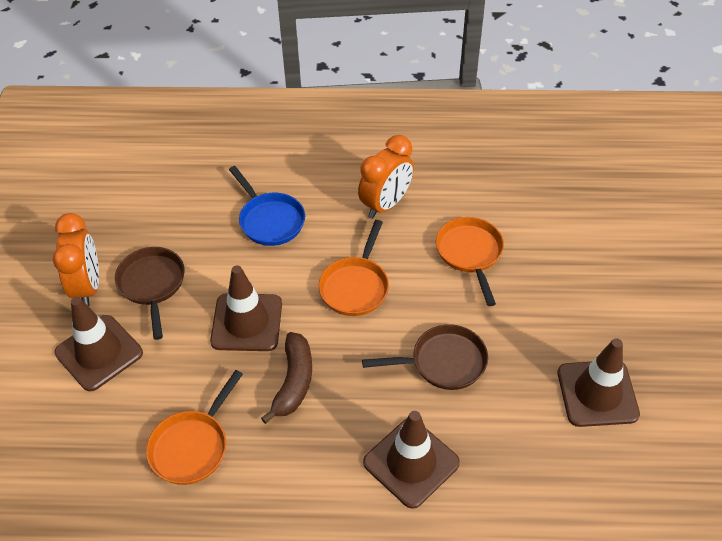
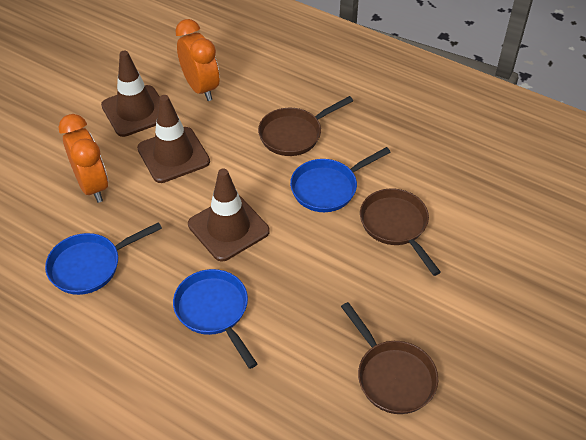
blue pan: [229,166,305,246] = 1 -> [45,222,162,295] [173,269,257,369] [290,147,391,212] = 3
brown banana: [261,332,312,424] = 1 -> none = 0
brown pan: [115,247,185,340] [362,324,488,390] = 2 -> [258,96,353,156] [341,302,438,414] [360,189,441,276] = 3
brown traffic cone: [54,297,143,391] [210,265,282,351] [363,411,460,509] [558,338,640,427] = 4 -> [101,51,160,137] [137,95,210,183] [188,168,270,261] = 3
orange pan: [146,370,243,485] [319,220,389,316] [436,217,504,306] = 3 -> none = 0

